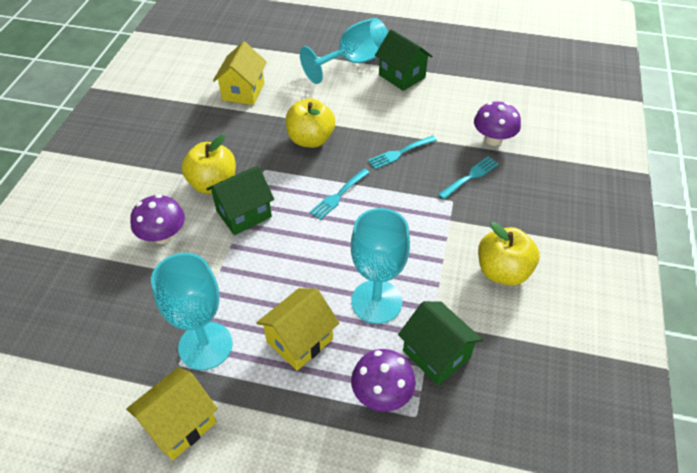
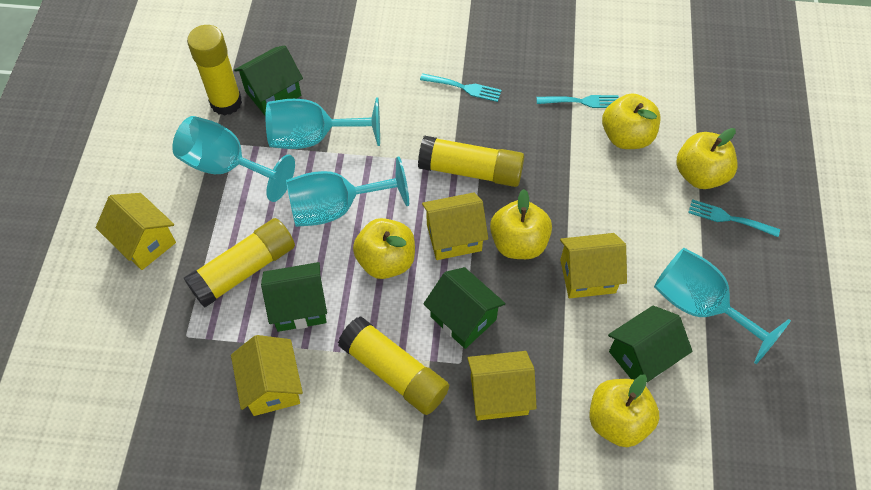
green house: [206,166,274,235] [375,29,433,91] [398,301,483,386] = 3 -> [234,45,303,116] [261,262,327,332] [423,267,506,349] [608,305,692,382] = 4
purple mushroom: [130,194,185,244] [351,349,416,412] [474,101,521,146] = 3 -> none = 0
turquoise goblet: [151,253,233,370] [300,18,388,84] [351,208,410,324] = 3 -> [172,116,295,202] [266,97,380,149] [286,156,409,227] [654,248,791,364] = 4
yellow apple: [181,135,236,194] [285,98,335,148] [478,222,540,286] = 3 -> [353,218,415,279] [490,189,552,259] [589,374,659,447] [602,93,660,149] [676,128,737,189] = 5
yellow glue stick: none = 0 -> [184,218,295,308] [187,25,242,116] [338,316,449,415] [418,136,524,187] = 4
yellow house: [126,367,218,460] [213,41,267,105] [256,288,339,371] = 3 -> [96,193,176,270] [231,335,303,416] [422,192,488,260] [467,351,537,420] [560,233,627,298] = 5

